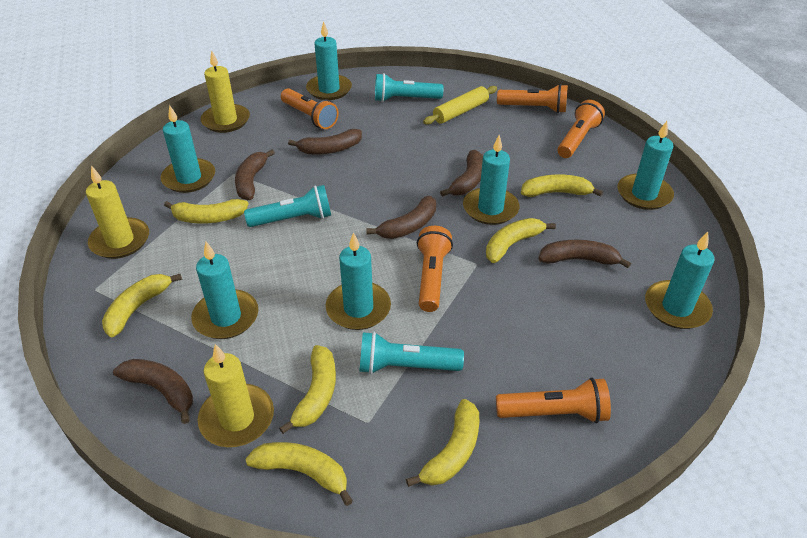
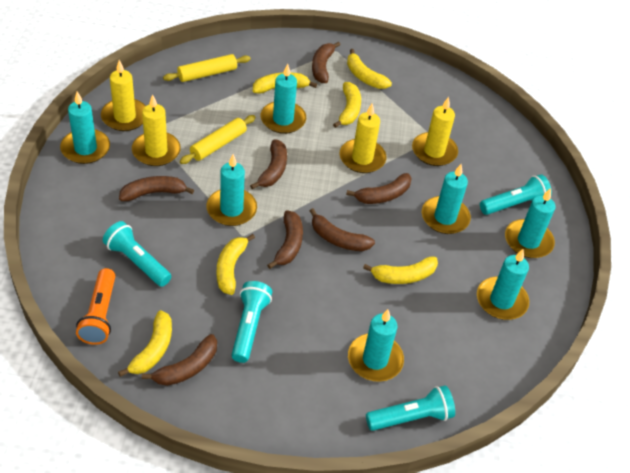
brown banana: [113,359,193,424] [235,149,275,200] [288,129,362,155] [366,196,436,239] [440,150,483,197] [539,240,631,268] = 6 -> [119,176,194,201] [142,334,217,386] [250,139,287,189] [267,210,303,269] [310,208,375,251] [312,42,340,83] [346,173,412,204] = 7
orange flashlight: [281,88,339,129] [417,226,453,312] [496,377,611,423] [497,84,568,113] [558,100,605,158] = 5 -> [76,268,115,345] = 1
turquoise flashlight: [244,185,331,227] [359,332,464,374] [375,73,443,102] = 3 -> [103,221,171,287] [231,281,272,363] [366,385,455,431] [480,174,552,215] = 4
yellow banana: [102,274,182,337] [164,199,249,224] [245,442,353,506] [279,345,336,434] [406,399,479,487] [486,218,556,263] [521,174,603,197] = 7 -> [118,310,172,377] [217,234,255,295] [253,72,317,94] [333,82,361,128] [347,49,392,89] [363,257,438,284] = 6
yellow candle: [86,166,149,259] [198,344,274,447] [201,50,250,133] = 3 -> [101,60,145,131] [132,94,181,166] [339,104,386,173] [412,97,458,166] = 4
yellow rolling pin: [423,86,497,125] = 1 -> [163,54,251,82] [180,115,256,164] = 2

